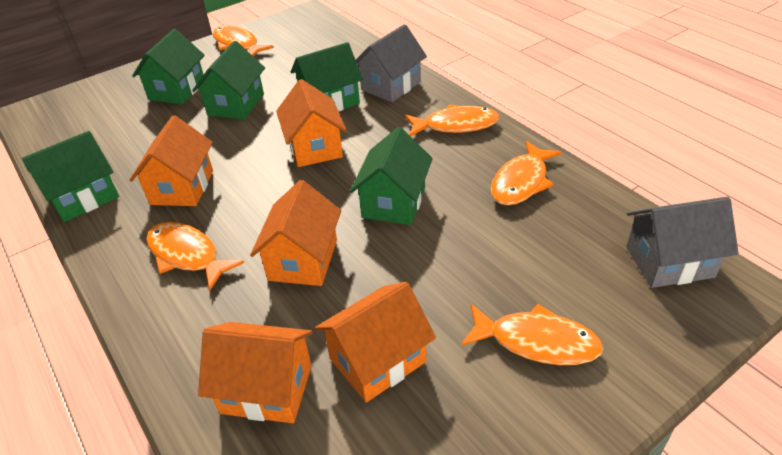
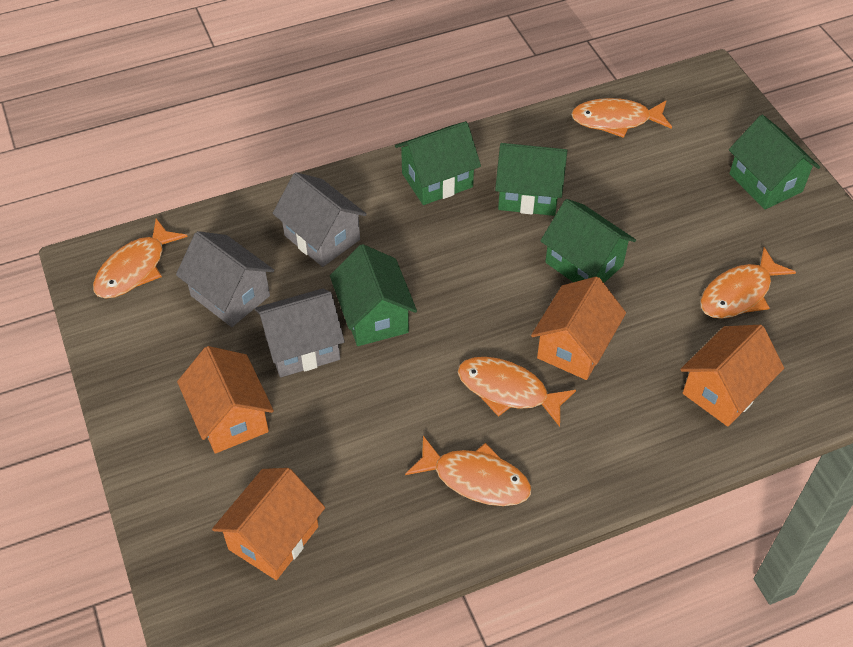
grey house: [356,24,427,102] [626,197,739,288] = 2 -> [176,231,274,327] [255,289,345,377] [273,172,367,267] = 3
orange house: [130,116,213,206] [198,322,313,423] [250,180,341,286] [276,79,347,167] [315,282,436,402] = 5 -> [177,346,274,454] [212,468,325,580] [531,276,626,380] [680,325,784,427] = 4

